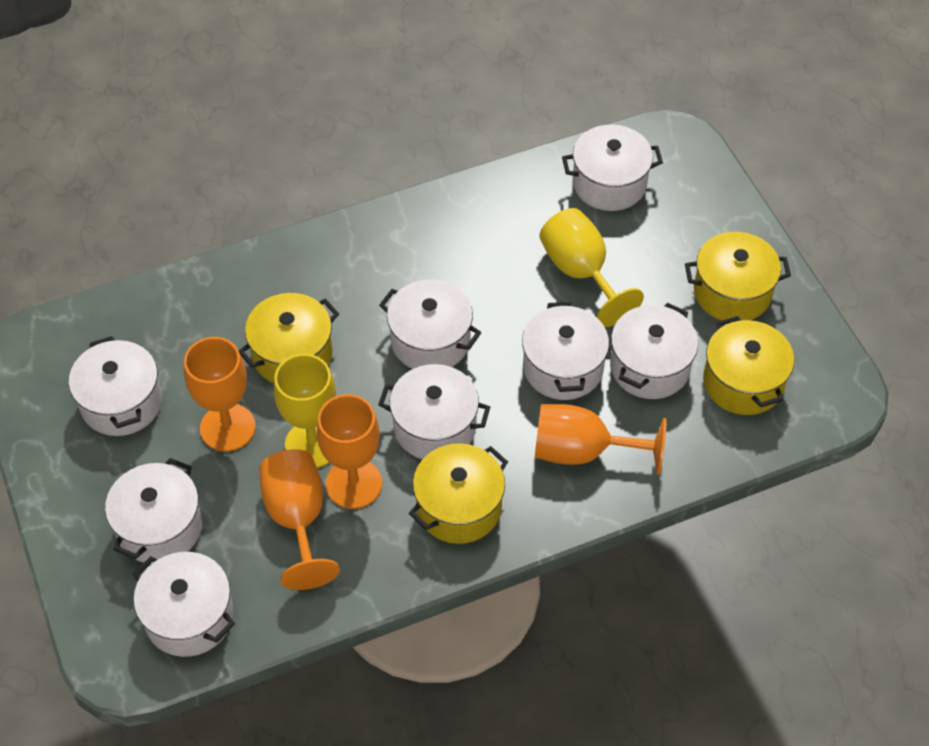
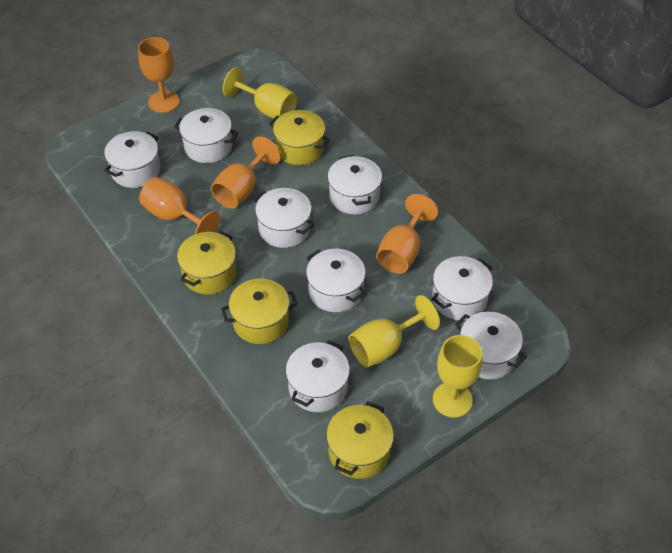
yellow goblet: [274,354,336,468] [539,208,644,327] = 2 -> [223,67,297,119] [348,295,440,368] [433,335,482,418] = 3

